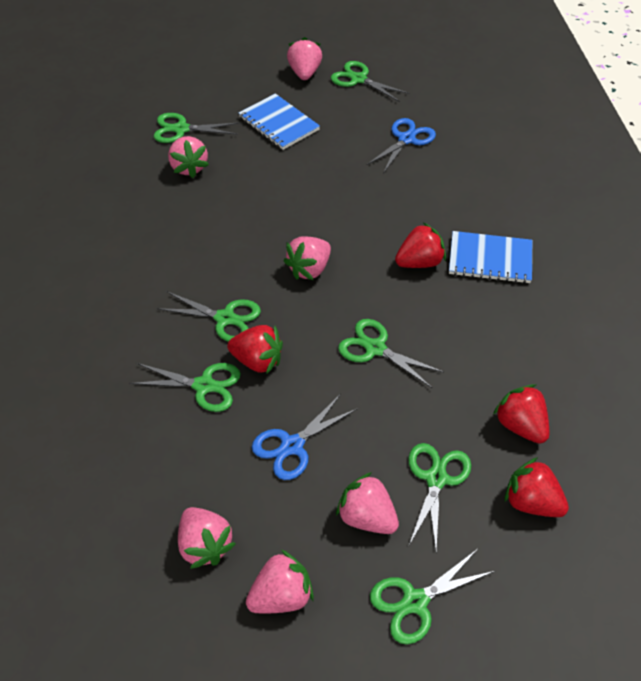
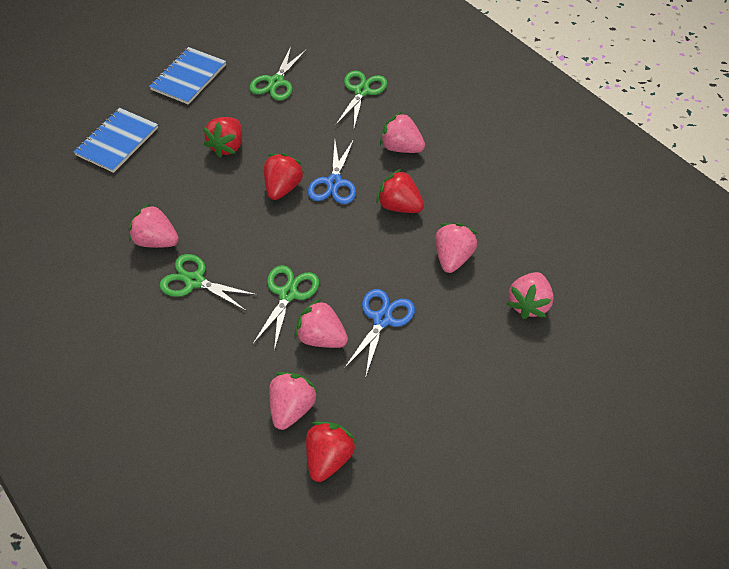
green scissors: [129,363,241,412] [154,113,239,143] [157,292,261,342] [331,61,410,102] [338,319,444,388] [370,549,495,644] [408,443,471,550] = 7 -> [160,254,258,311] [249,46,307,101] [252,265,319,351] [335,71,387,128] = 4

